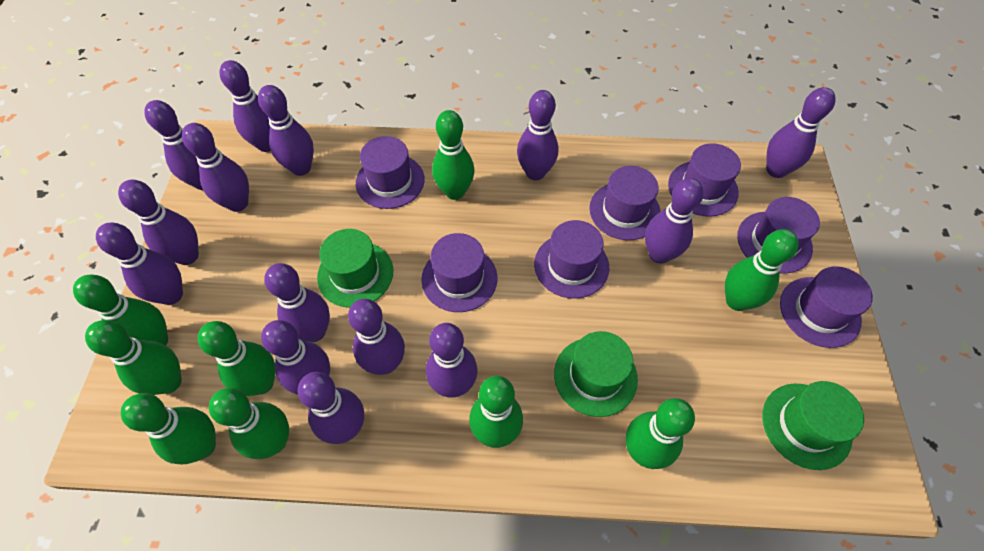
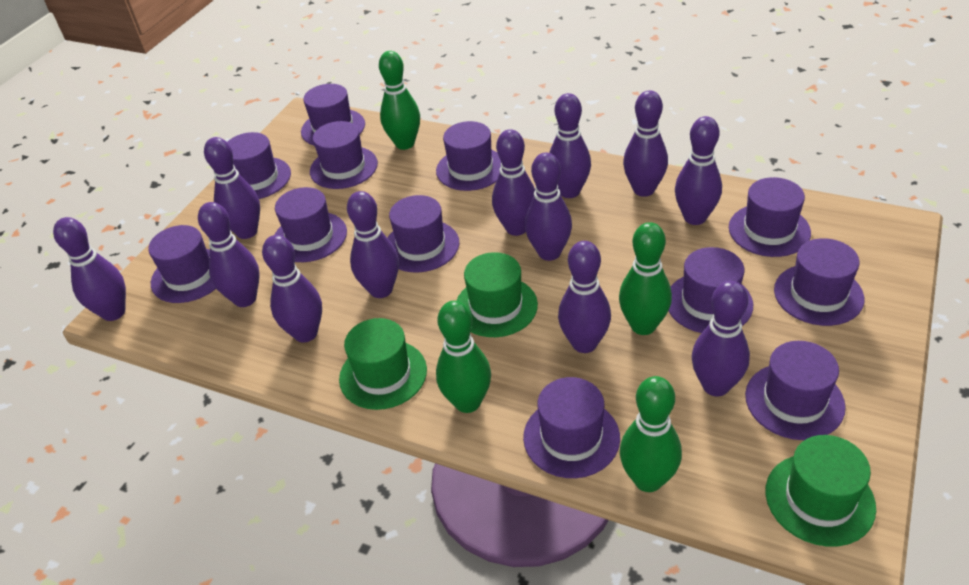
green bowling pin: [73,275,168,346] [85,320,182,395] [121,393,216,464] [197,321,275,396] [209,388,289,459] [432,110,475,200] [469,376,523,448] [626,398,695,469] [725,229,799,311] = 9 -> [379,51,420,150] [436,301,491,413] [619,222,672,335] [620,376,682,492] = 4
purple bowling pin: [96,223,183,305] [118,180,199,265] [144,100,203,190] [182,123,249,212] [219,60,271,152] [258,85,314,176] [261,320,330,395] [264,263,330,342] [298,372,364,444] [348,299,405,375] [426,323,477,398] [517,90,558,180] [645,178,704,264] [766,87,836,178] = 14 -> [53,217,126,321] [198,202,260,307] [204,137,260,239] [262,235,322,343] [347,191,399,298] [492,129,535,236] [525,153,572,261] [549,93,591,198] [558,241,611,353] [623,90,668,197] [675,116,722,225] [692,281,750,396] = 12
purple hat: [356,136,425,209] [421,233,497,312] [534,220,609,299] [589,166,661,240] [668,143,741,217] [737,197,820,274] [780,266,873,348] = 7 -> [148,225,216,303] [227,132,291,199] [275,187,347,262] [301,84,365,146] [310,121,378,189] [387,195,459,273] [436,121,501,191] [523,377,620,478] [669,247,753,333] [729,177,811,257] [745,341,846,440] [774,238,864,326] = 12

